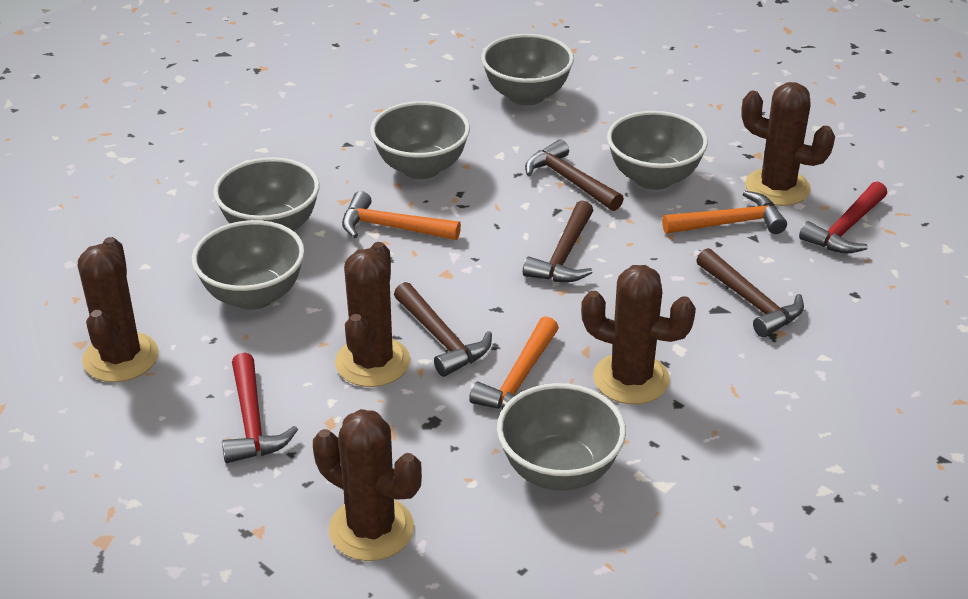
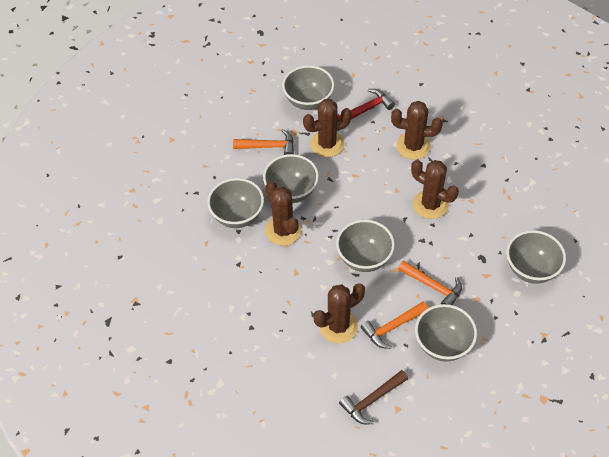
brown hammer: [394,282,492,377] [523,200,593,282] [525,139,624,211] [696,248,804,337] = 4 -> [339,370,408,424] = 1
red hammer: [222,353,298,463] [799,181,887,254] = 2 -> [337,89,395,120] = 1

